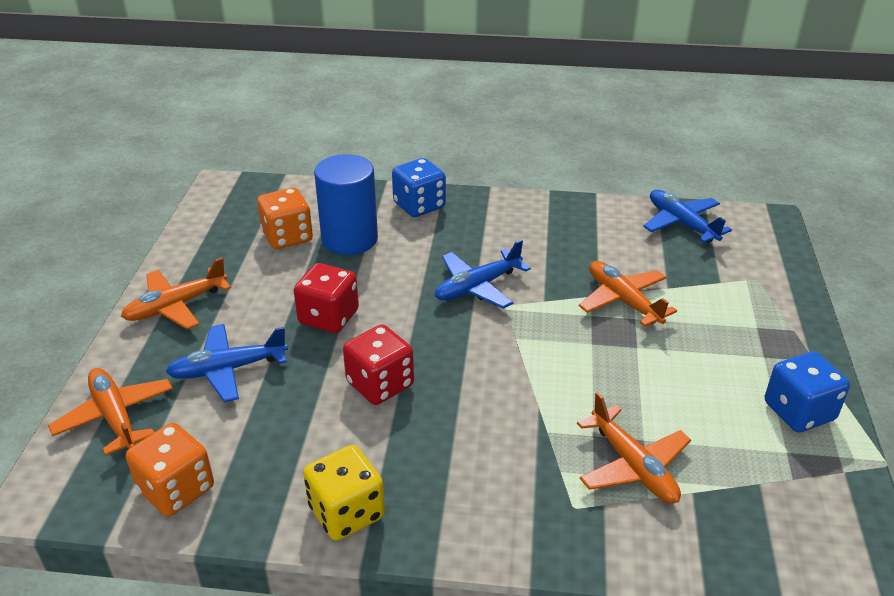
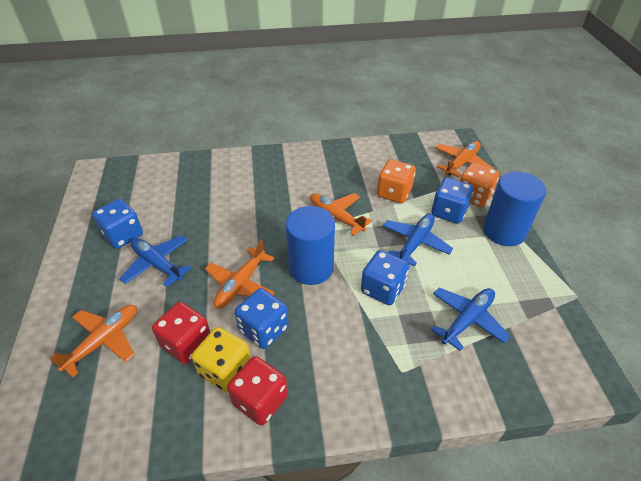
blue cylinder: [314,154,378,255] = 1 -> [286,206,335,285] [483,171,546,246] = 2
blue dice: [392,158,446,217] [765,351,850,432] = 2 -> [92,199,143,249] [235,288,289,349] [361,250,409,305] [431,177,474,224] = 4

